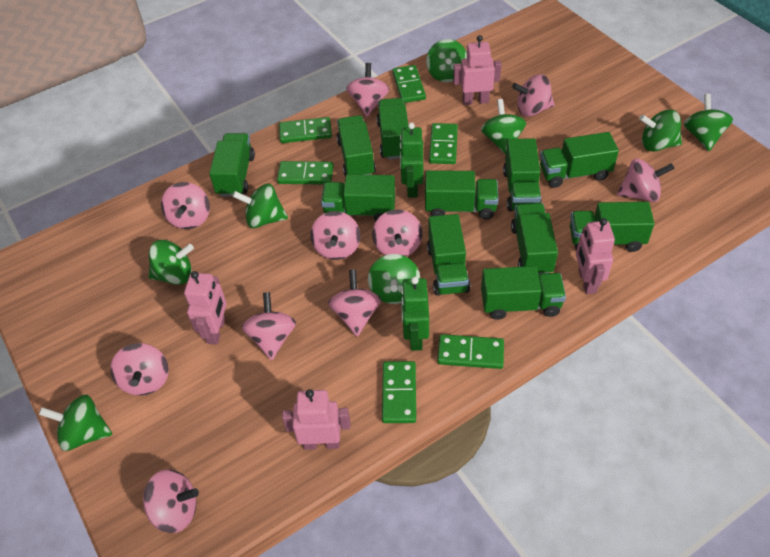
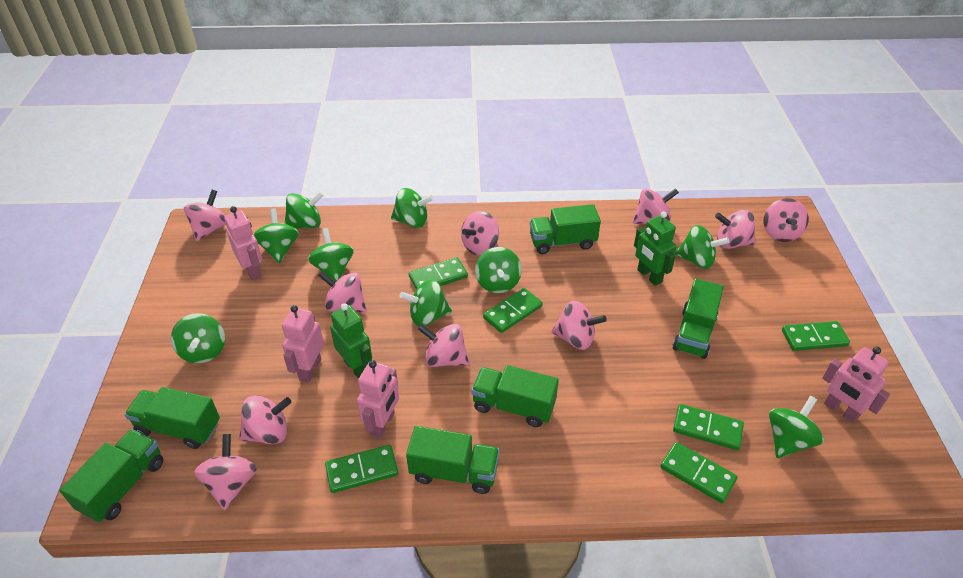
green spinning top: [39,395,112,451] [149,240,194,285] [232,184,288,228] [368,254,420,304] [426,39,467,82] [481,99,526,155] [639,110,682,152] [684,94,733,151] = 8 -> [171,313,225,363] [254,208,299,263] [284,191,324,228] [308,228,354,282] [391,188,434,228] [399,280,452,326] [475,247,522,293] [675,225,729,269] [769,396,824,458] = 9
green truck: [209,133,255,197] [321,174,395,221] [336,115,376,177] [377,98,409,160] [425,170,498,219] [427,214,470,296] [481,266,566,320] [503,138,542,212] [511,203,558,275] [540,132,619,188] [570,202,655,252] = 11 -> [59,429,163,523] [125,387,220,449] [406,426,499,494] [471,365,559,427] [530,204,601,254] [673,279,724,359] = 6

